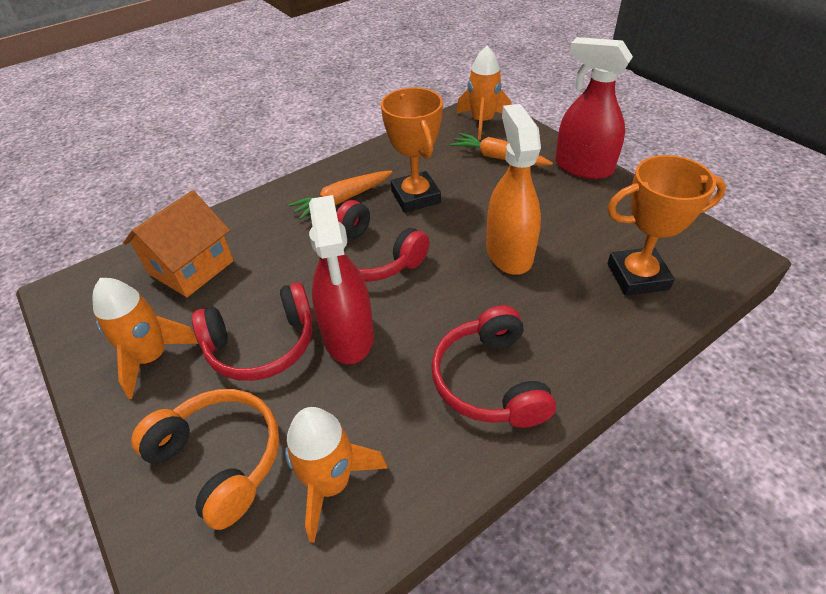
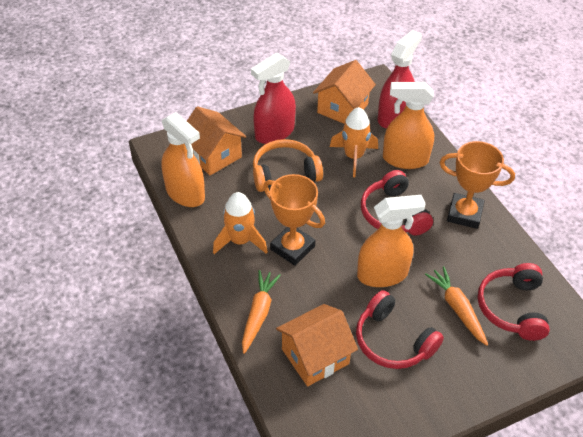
orange house: [123,190,234,297] = 1 -> [187,106,246,176] [276,304,358,386] [313,60,376,124] = 3
orange rocket: [92,278,198,399] [285,407,388,543] [456,46,512,140] = 3 -> [213,192,268,254] [330,107,378,177] = 2
orange spray bottle: [486,104,541,275] = 1 -> [161,112,205,207] [357,195,426,287] [383,82,434,169] = 3

